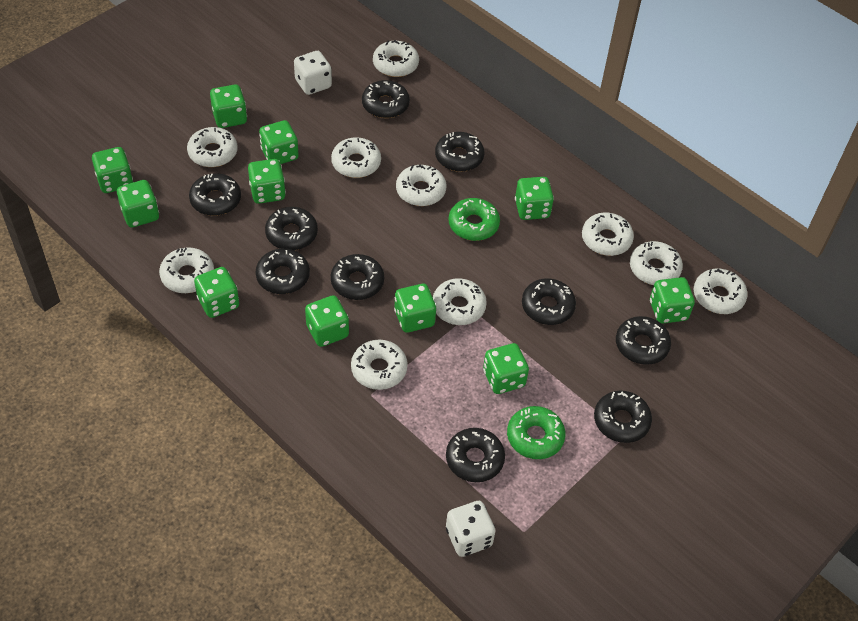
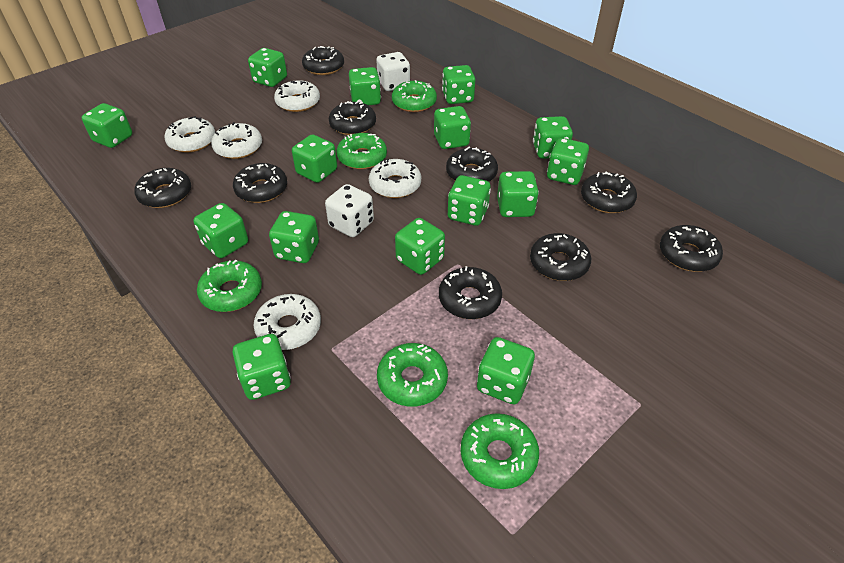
black donut: [189,173,241,216] [256,249,310,294] [265,207,318,250] [331,254,384,300] [362,80,410,118] [435,132,484,172] [446,428,505,482] [522,278,576,325] [594,391,652,443] [616,316,671,365] = 10 -> [134,168,191,208] [233,163,287,203] [302,46,344,75] [329,101,376,135] [439,266,502,319] [446,147,498,182] [530,233,591,281] [581,171,637,213] [660,225,723,272] = 9
green dice: [92,147,133,193] [117,180,159,228] [194,267,239,318] [210,85,247,128] [248,159,286,204] [259,120,299,164] [305,295,349,347] [394,284,436,333] [483,343,529,394] [515,177,554,220] [650,277,695,324] = 11 -> [82,103,132,148] [194,203,248,258] [233,334,291,400] [248,48,287,87] [269,211,319,263] [292,135,337,183] [349,67,381,105] [395,218,445,275] [434,106,471,149] [442,65,475,104] [448,175,491,226] [477,337,535,405] [497,171,539,217] [533,116,573,159] [547,138,589,185] = 15
green donut: [449,198,500,241] [507,406,566,459] = 2 -> [197,260,262,312] [337,133,387,169] [377,343,448,407] [392,80,437,112] [461,413,539,489] = 5
white donut: [159,247,214,293] [187,127,238,167] [331,137,381,178] [351,340,408,390] [373,40,419,77] [396,164,446,206] [433,278,487,325] [582,212,634,256] [630,241,683,285] [694,269,748,314] = 10 -> [164,116,215,153] [211,122,262,159] [254,294,321,350] [274,80,320,112] [369,159,421,198] = 5

